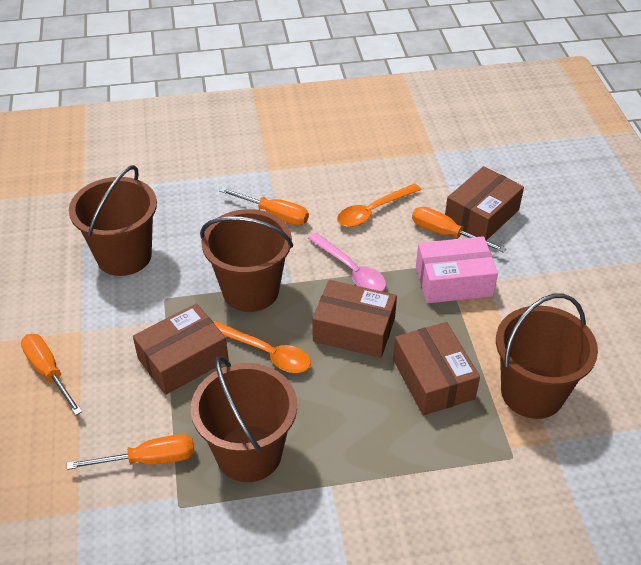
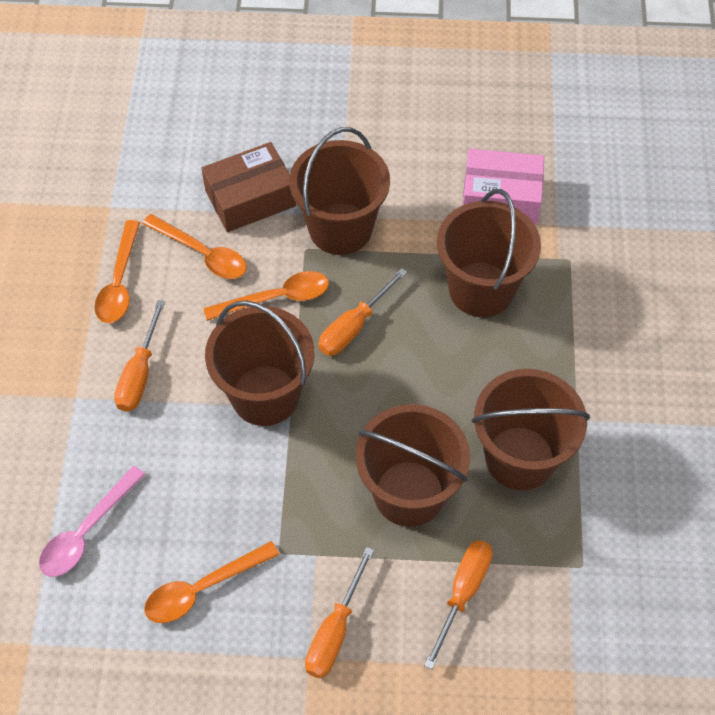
brown box: [133,303,229,395] [312,280,397,358] [393,322,480,415] [445,166,524,241] = 4 -> [201,142,296,232] = 1
brown bucket: [69,165,157,276] [191,356,297,482] [200,209,293,312] [496,294,598,419] = 4 -> [205,300,314,426] [289,127,390,255] [356,404,470,527] [437,189,541,317] [472,369,590,490] = 5
orange spoon: [213,321,311,373] [337,183,421,227] = 2 -> [94,220,140,323] [142,214,247,279] [144,541,280,623] [203,271,329,321] = 4

